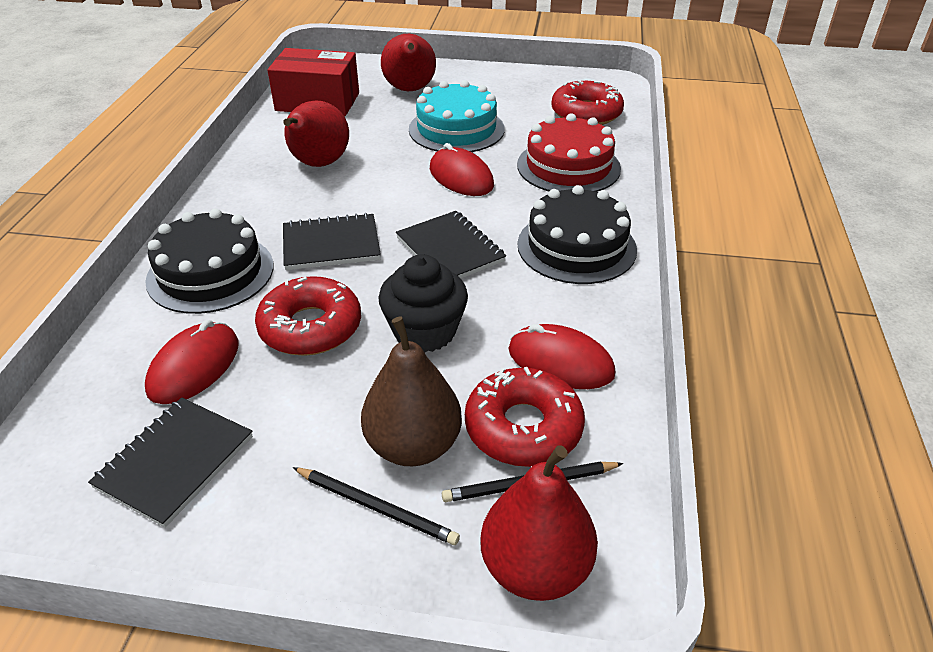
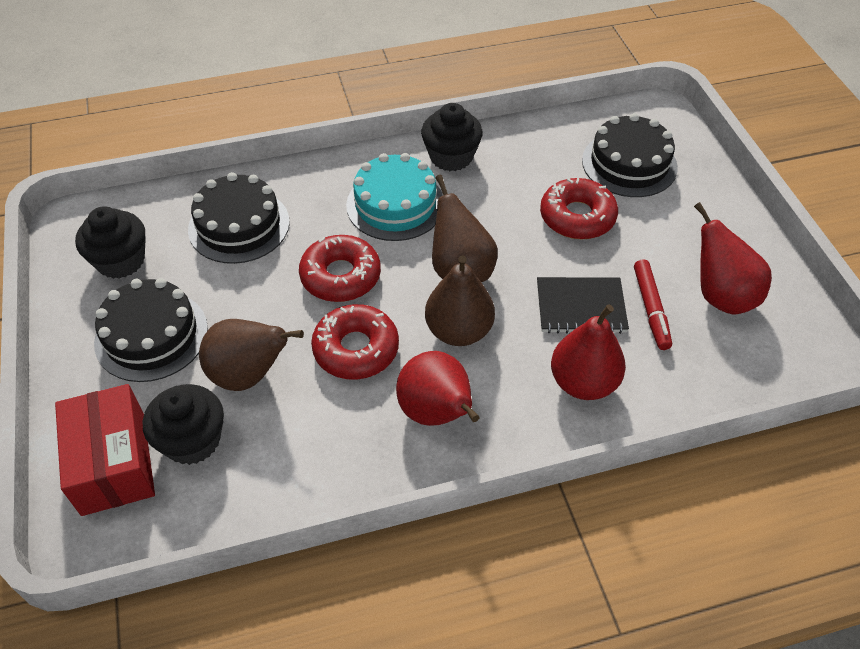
black cake: [145,209,273,314] [517,185,637,284] = 2 -> [94,278,208,382] [188,172,290,264] [582,113,678,197] = 3
black cupcake: [378,254,468,353] = 1 -> [75,206,146,279] [143,384,224,465] [421,103,483,171] = 3
black notebook: [88,397,253,528] [283,213,381,270] [396,211,506,278] = 3 -> [537,277,629,334] = 1
black pencil: [293,467,460,545] [442,461,624,502] = 2 -> none = 0
brown pear: [361,316,462,466] = 1 -> [199,319,304,391] [425,255,495,346] [432,175,498,282] = 3
red cake: [517,113,621,192] = 1 -> none = 0
red marker: none = 0 -> [634,259,672,350] = 1
red mouse: [145,320,238,404] [430,143,494,196] [509,324,615,389] = 3 -> none = 0

